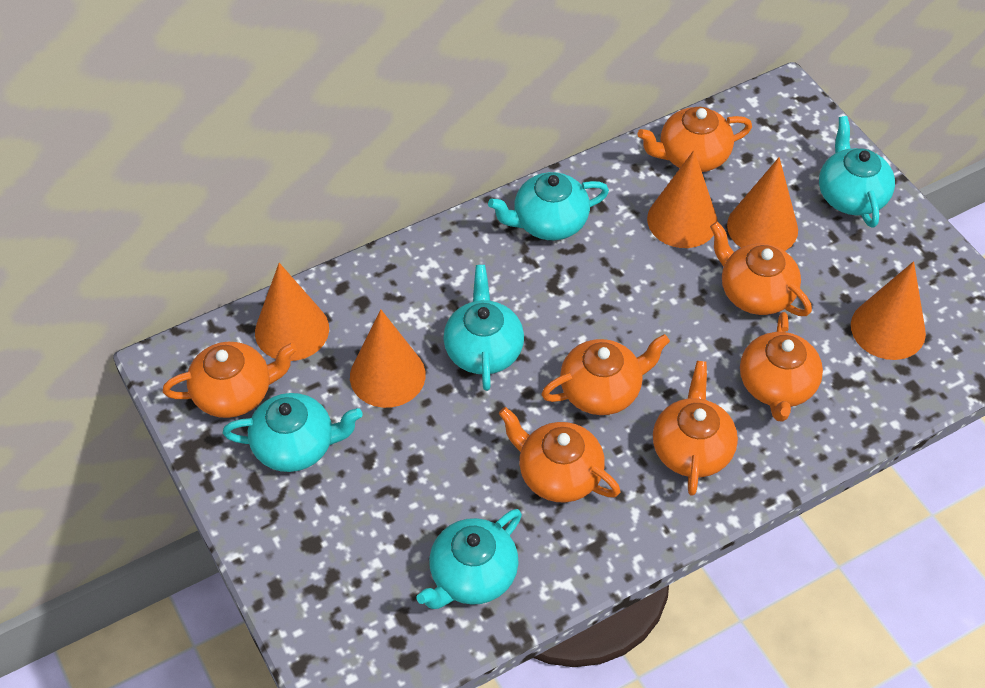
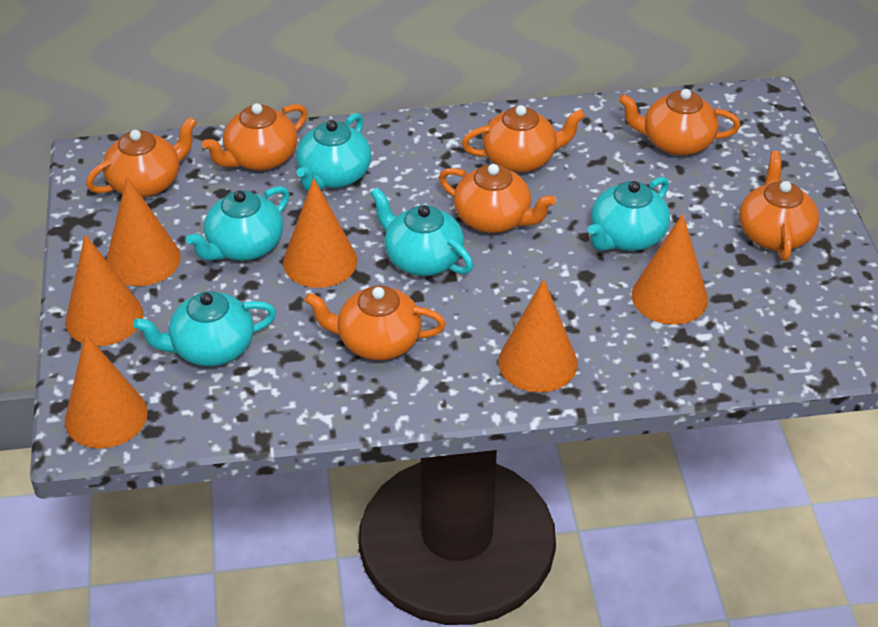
orange cone: [255,263,329,361] [350,309,426,408] [647,150,718,248] [727,157,798,251] [851,261,926,360] = 5 -> [65,234,143,346] [65,334,148,448] [106,177,181,286] [283,178,357,288] [498,279,578,393] [632,214,708,325] = 6

